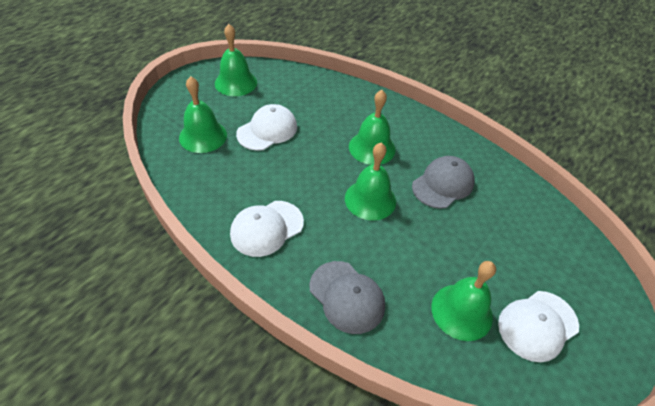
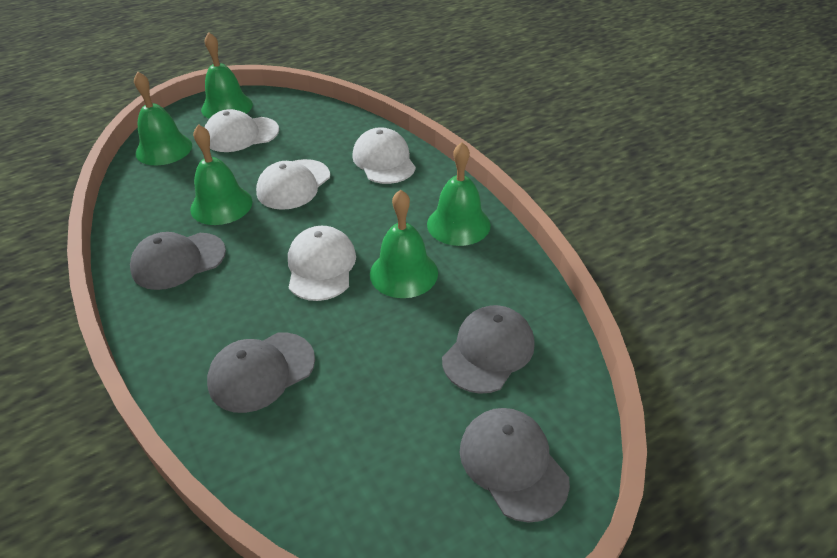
grey cap: [309,261,385,334] [412,156,475,209] = 2 -> [130,232,226,290] [207,333,315,413] [442,305,535,394] [460,408,570,523] = 4
white cap: [230,201,304,257] [236,104,297,151] [498,291,579,362] = 3 -> [205,109,279,152] [256,159,330,210] [288,226,356,301] [352,127,416,184] = 4

